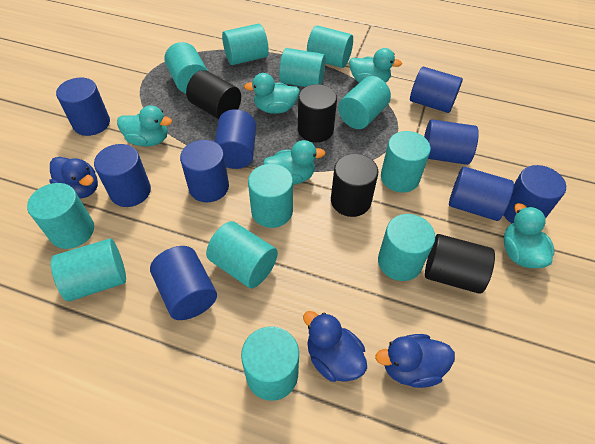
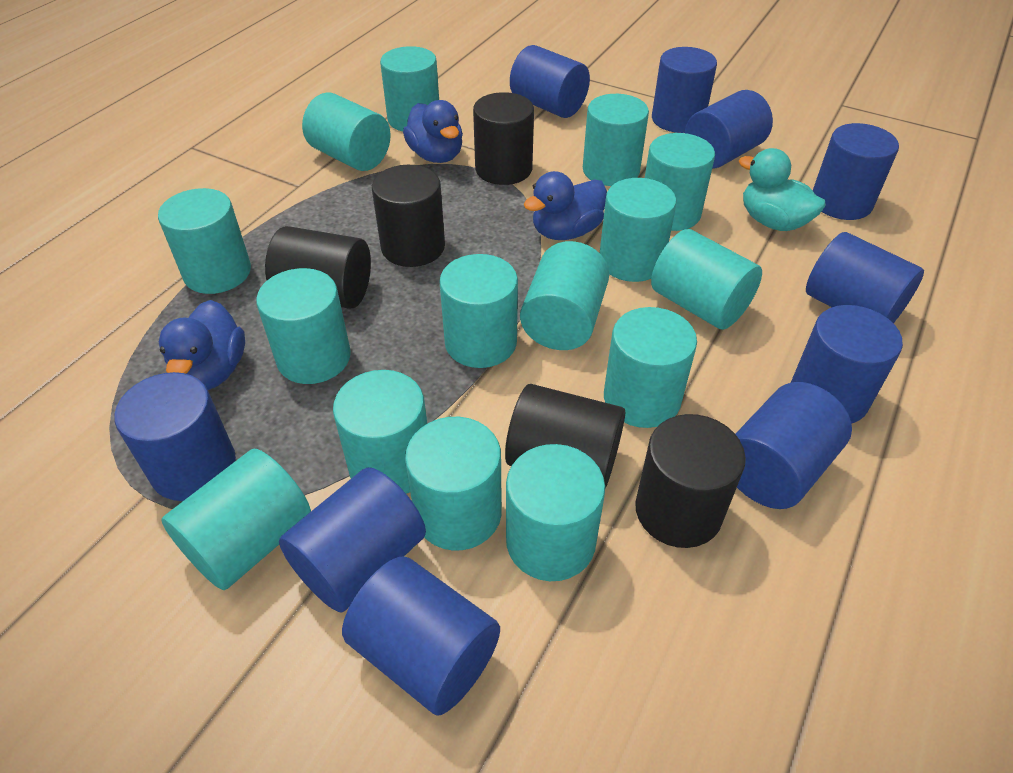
black cylinder: [186,70,241,119] [298,84,337,142] [331,153,378,217] [425,234,495,294] = 4 -> [265,226,371,309] [372,165,445,267] [473,92,534,185] [505,384,625,488] [635,414,746,548] = 5
blue cylinder: [56,78,110,136] [94,144,151,207] [150,246,217,320] [180,140,229,202] [215,109,256,169] [410,67,463,113] [424,119,479,165] [449,166,514,221] [504,165,566,223] = 9 -> [115,372,236,501] [279,467,426,613] [342,556,500,715] [510,45,590,118] [652,47,717,133] [685,90,773,169] [735,382,852,509] [791,305,903,424] [806,232,924,323] [813,123,899,220] = 10
turquoise cylinder: [27,183,94,249] [51,239,126,301] [164,42,208,93] [206,221,278,288] [222,24,269,65] [241,327,299,401] [248,164,293,228] [279,48,326,87] [307,25,353,68] [338,76,391,129] [378,214,435,281] [381,131,431,193] = 12 -> [158,188,251,294] [161,449,311,590] [256,268,351,384] [302,92,391,171] [333,370,427,494] [380,46,439,132] [405,417,502,550] [439,254,518,368] [506,444,605,581] [520,241,609,350] [583,94,649,186] [600,178,677,282] [604,307,697,428] [645,133,715,231] [651,229,762,330] = 15
turquoise duck: [117,105,172,147] [244,73,300,114] [263,140,326,185] [349,48,402,83] [504,203,555,268] = 5 -> [739,148,826,231] = 1

